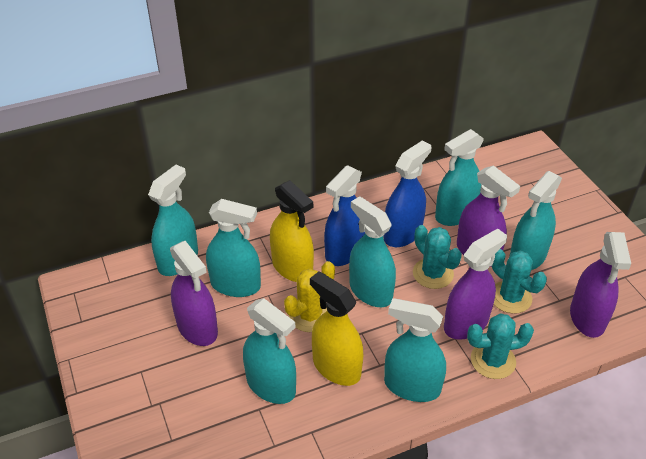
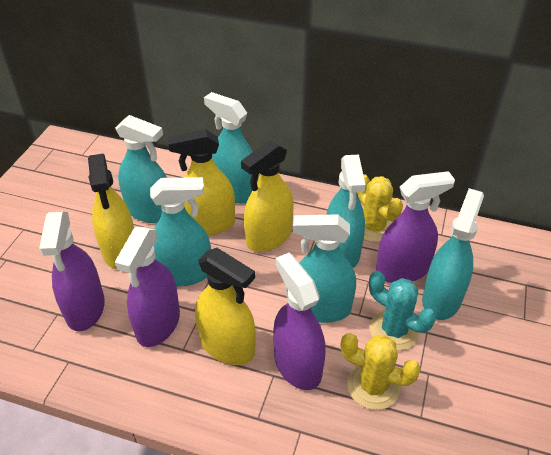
blue spray bottle: [324,165,365,266] [383,140,431,247] = 2 -> none = 0
turquoise cactus: [413,225,462,289] [467,313,534,379] [492,249,547,314] = 3 -> [369,271,436,351] = 1
turquoise spray bottle: [148,165,198,276] [206,199,261,297] [243,298,296,404] [349,196,396,307] [384,298,446,402] [435,129,484,226] [509,171,562,270] = 7 -> [115,115,167,223] [150,177,211,287] [204,92,258,204] [293,214,356,323] [326,155,365,268] [422,188,484,320] = 6
yellow cactus: [284,261,335,332] = 1 -> [341,333,421,410] [357,174,403,242] = 2
yellow spray bottle: [270,180,314,282] [310,271,363,386] = 2 -> [88,154,134,269] [168,129,235,235] [195,248,256,365] [241,140,294,252] = 4

